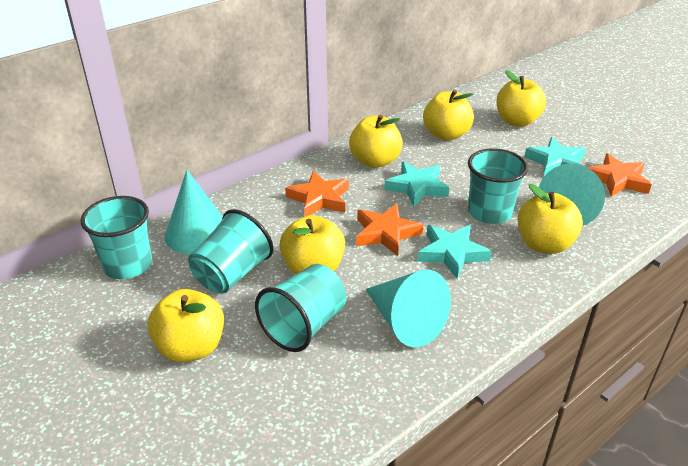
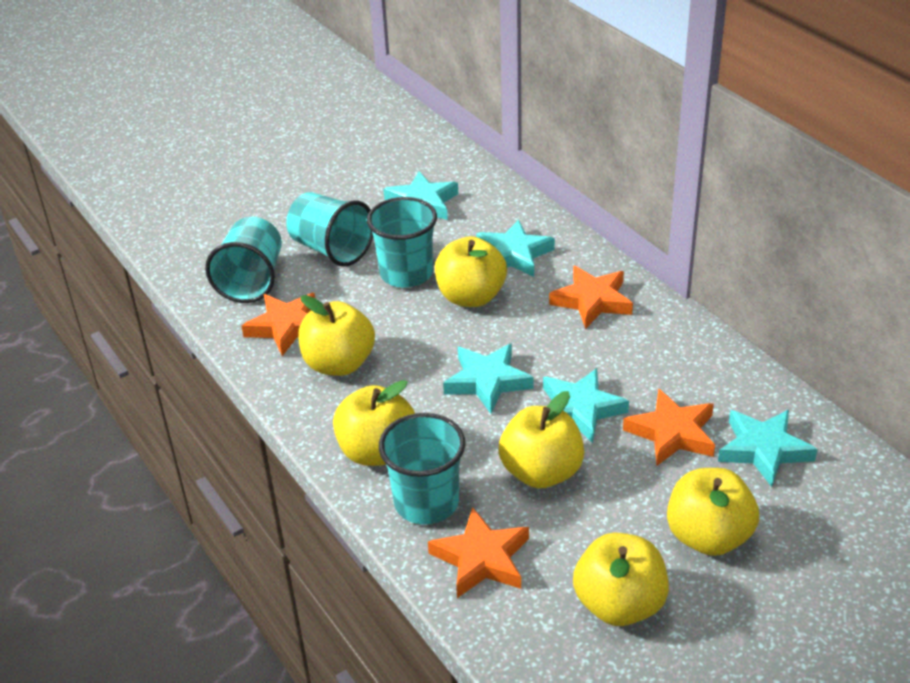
orange star: [285,171,349,216] [356,204,423,256] [587,154,652,197] = 3 -> [241,293,315,356] [428,507,529,598] [549,266,633,329] [623,389,715,466] = 4
turquoise cone: [165,170,223,254] [366,270,451,347] [539,164,605,226] = 3 -> none = 0
turquoise star: [384,162,449,207] [417,225,492,279] [524,137,586,177] = 3 -> [383,171,458,220] [443,344,533,414] [476,219,555,277] [543,368,629,443] [718,410,818,487] = 5

